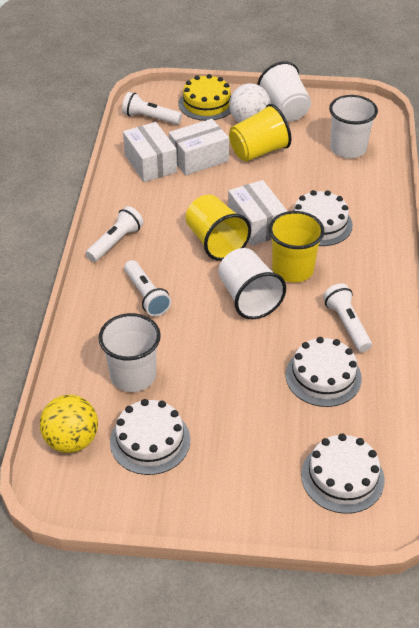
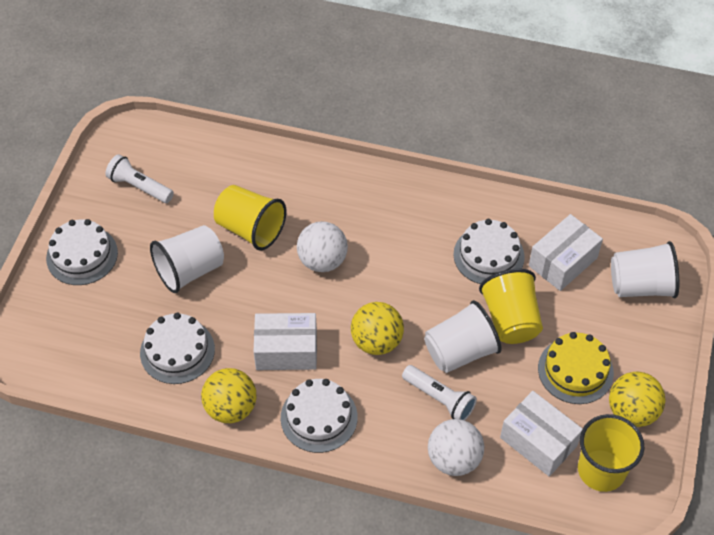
white ball: [229,83,271,123] = 1 -> [297,221,348,272] [428,419,484,476] = 2
white cup: [98,313,161,392] [218,248,286,319] [258,61,311,122] [329,95,378,158] = 4 -> [150,225,224,293] [424,300,502,373] [611,241,679,298] = 3
white flashlight: [86,206,144,262] [122,92,182,125] [124,260,171,316] [323,283,372,352] = 4 -> [105,154,174,203] [402,365,477,420] = 2
yellow ball: [40,395,98,453] = 1 -> [201,368,256,423] [351,302,404,355] [609,372,666,427] = 3

